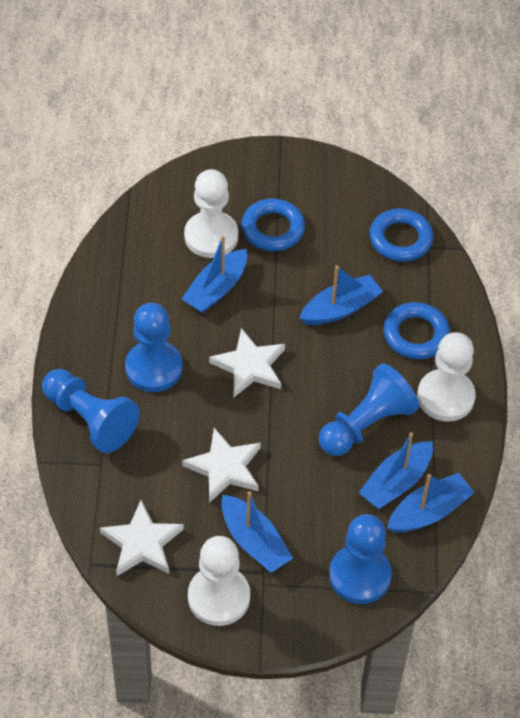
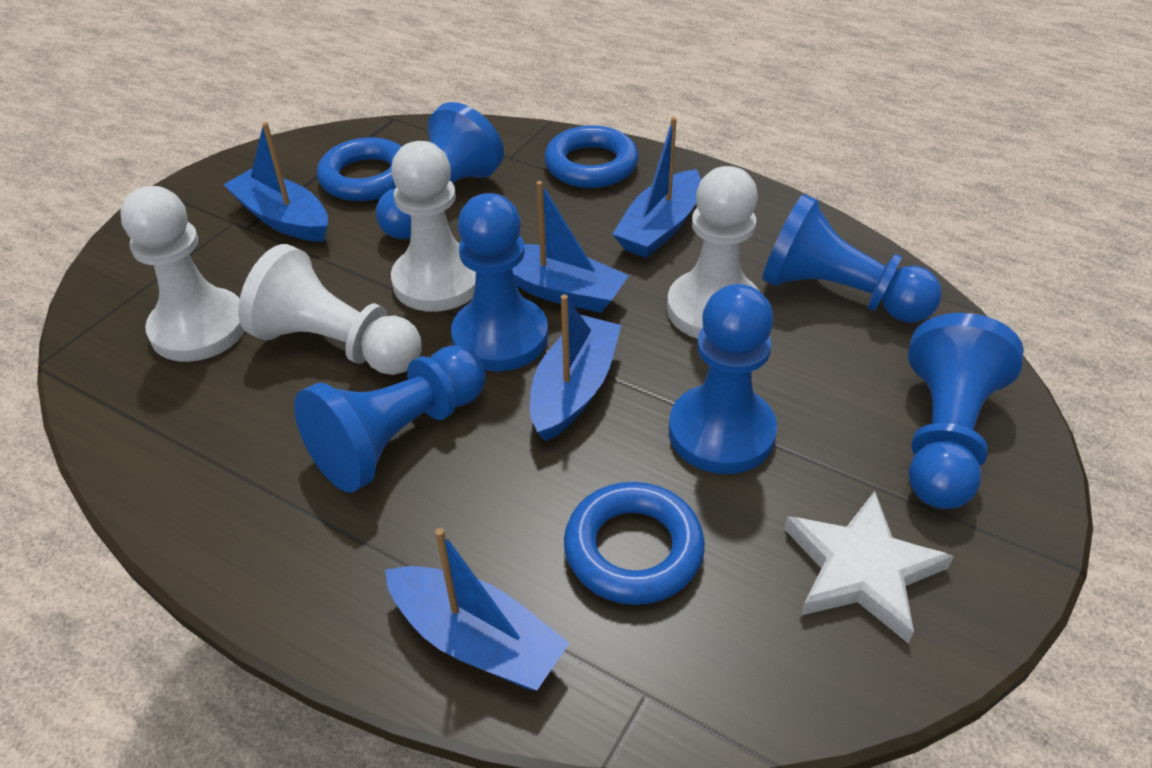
blue pawn: [42,369,139,453] [125,303,183,392] [319,363,419,456] [329,514,391,604] = 4 -> [294,345,486,493] [376,102,504,239] [451,193,548,371] [669,284,777,474] [762,194,942,323] [908,313,1024,509] = 6
white pawn: [184,169,238,258] [188,536,250,626] [417,332,476,422] = 3 -> [120,186,244,362] [238,244,421,375] [391,141,476,312] [667,166,759,339] = 4
white star: [100,500,184,576] [182,428,261,503] [209,328,285,397] = 3 -> [784,491,954,644] = 1

